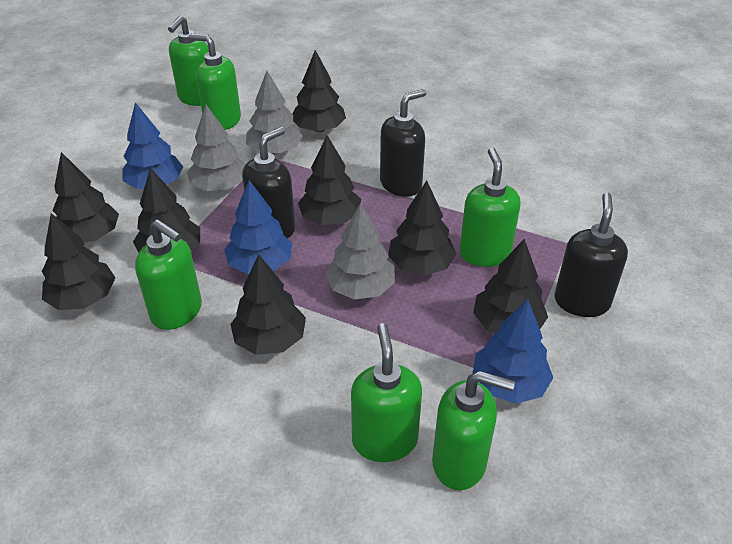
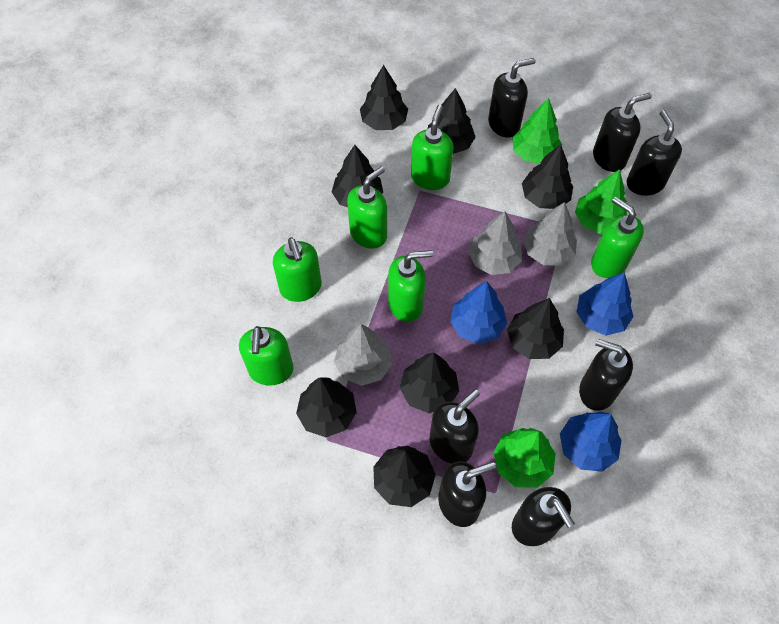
black soap dispenser: [242,127,295,238] [380,89,426,197] [554,192,628,317] = 3 -> [429,389,480,464] [438,461,496,527] [488,58,536,137] [512,487,575,546] [579,339,633,411] [593,93,652,172] [627,110,682,196] = 7
green tree: none = 0 -> [494,428,556,488] [512,98,562,163] [575,169,627,234] = 3

